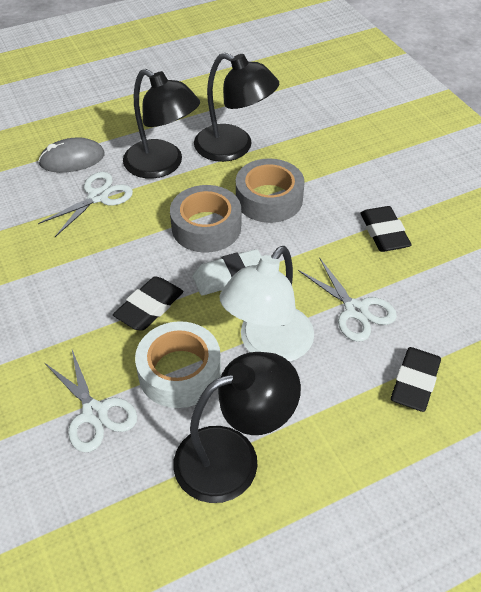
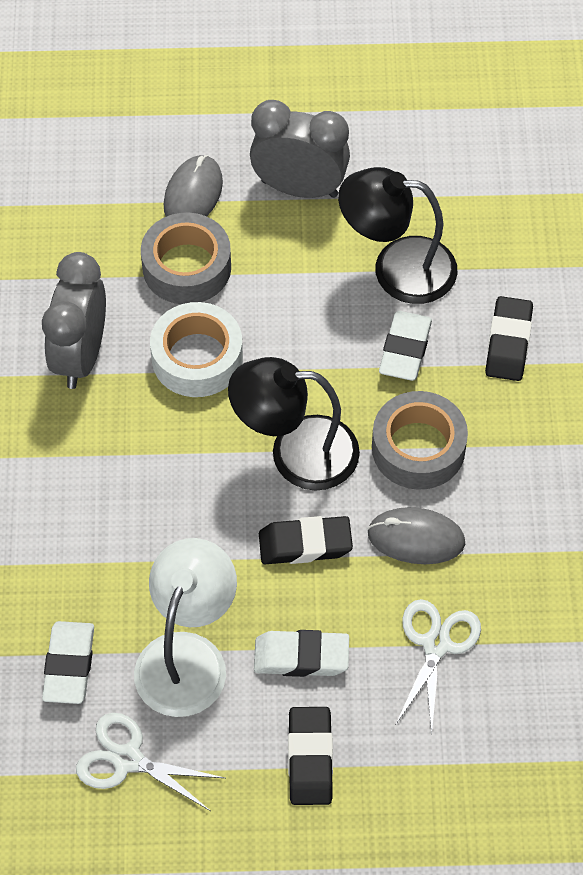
black lamp: [123,69,200,179] [173,352,301,503] [194,53,279,162] = 3 -> [228,357,360,491] [338,167,458,304] = 2
grey clock: none = 0 -> [42,252,106,389] [250,100,350,198] = 2
grey mouse: [38,137,105,173] = 1 -> [164,155,223,217] [367,507,465,564] = 2
white eraser: [193,249,262,296] = 1 -> [42,621,94,704] [254,630,349,677] [379,311,432,381] = 3
white scissors: [38,172,133,237] [45,350,138,452] [298,257,397,342] = 3 -> [76,713,225,811] [396,599,481,734] = 2

